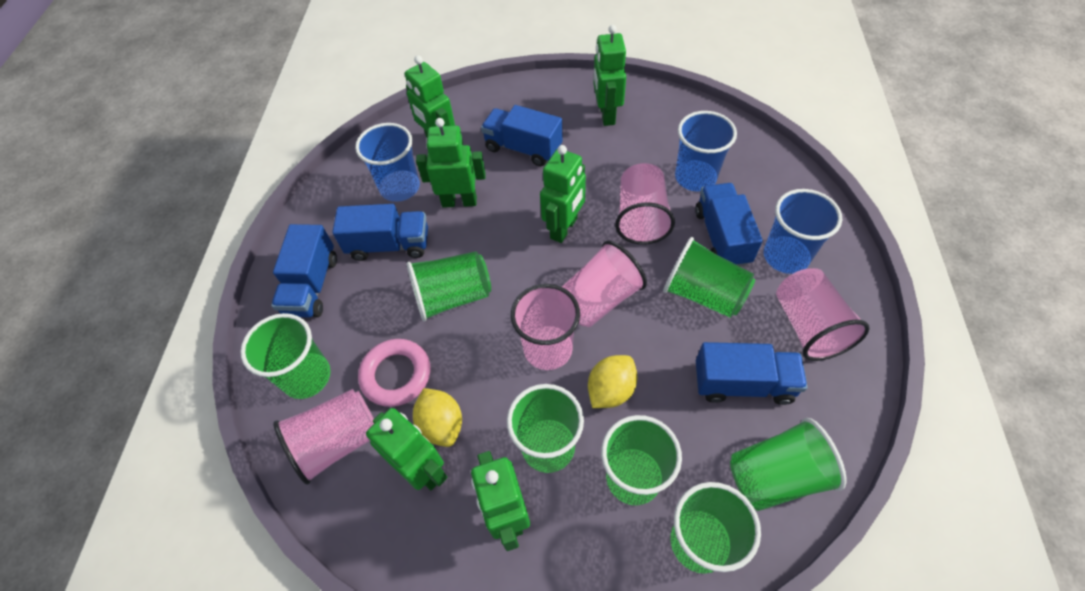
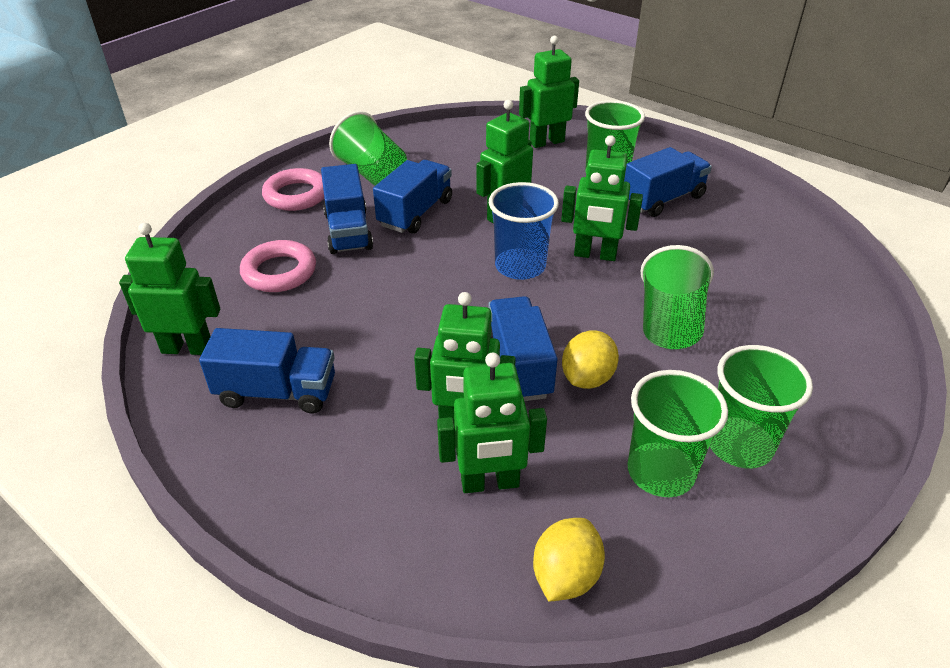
blue cup: [355,123,420,202] [675,111,737,192] [764,189,842,274] = 3 -> [489,182,559,280] = 1
green cup: [240,313,331,399] [407,251,491,322] [507,384,584,473] [601,415,682,505] [663,237,755,318] [671,482,761,574] [730,418,847,511] = 7 -> [329,111,407,186] [585,100,645,172] [628,370,728,497] [640,245,714,349] [710,345,813,468] = 5
pink cup: [273,389,374,485] [511,284,580,370] [562,241,647,327] [615,163,675,245] [776,268,870,361] = 5 -> none = 0
pink ring: [358,339,430,407] = 1 -> [240,240,316,292] [262,168,324,211] = 2

